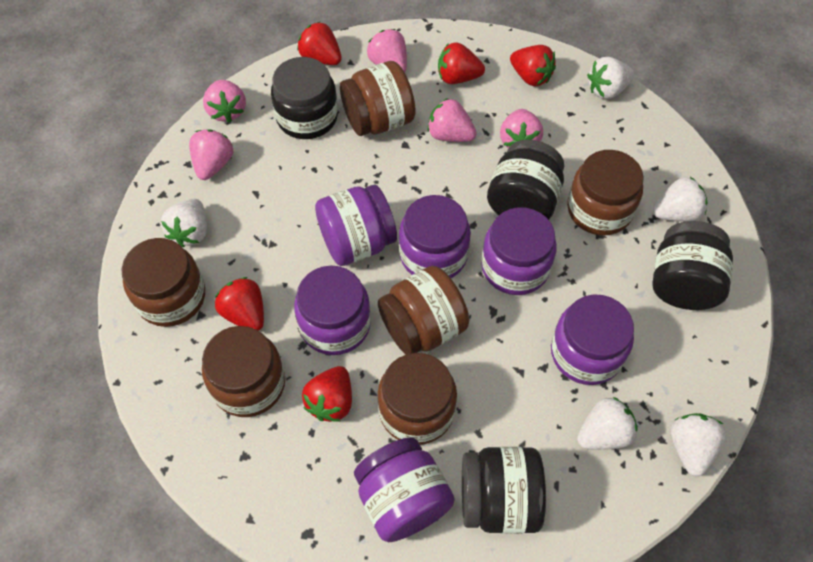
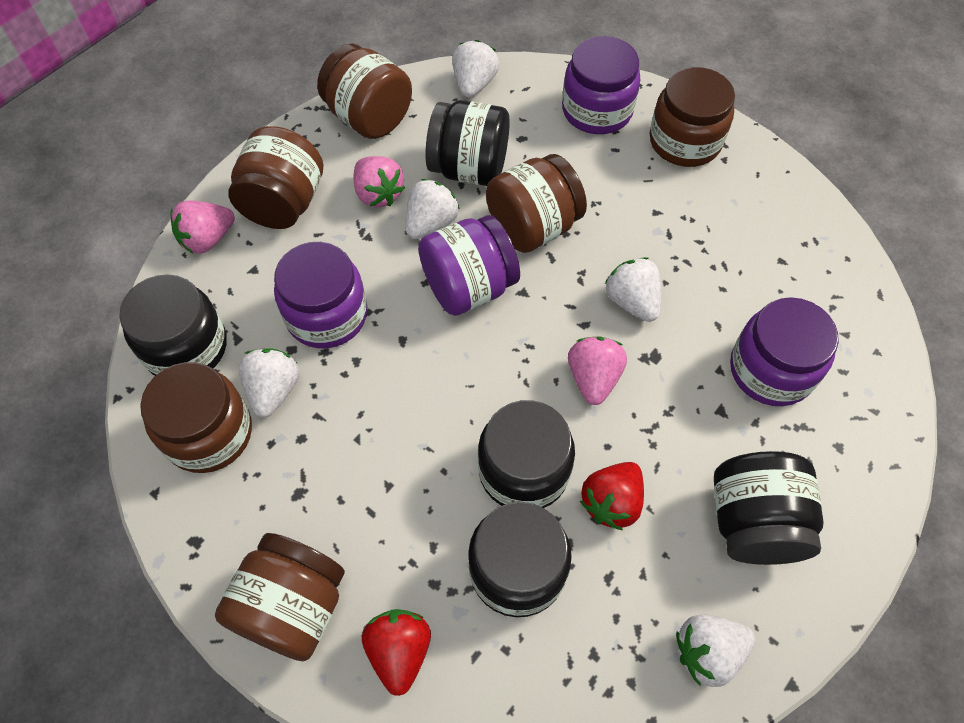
black jar: [271,57,338,139] [462,447,546,534] [487,140,564,220] [652,221,733,310] = 4 -> [119,274,227,376] [426,100,510,186] [468,502,572,617] [478,400,575,508] [714,451,824,565] = 5
pink strawberry: [189,129,233,180] [203,80,246,123] [367,29,407,72] [428,98,477,142] [500,109,543,148] = 5 -> [170,200,235,254] [353,156,405,207] [568,336,627,405] = 3
purple jar: [294,265,371,355] [315,185,397,266] [354,437,455,542] [399,195,471,278] [481,207,557,295] [551,295,634,385] = 6 -> [274,242,367,348] [418,215,520,316] [562,36,640,134] [730,297,839,406] = 4
red strawberry: [215,277,264,331] [297,22,342,65] [302,366,352,422] [438,43,485,84] [510,45,556,86] = 5 -> [362,609,431,696] [580,462,644,531] = 2

